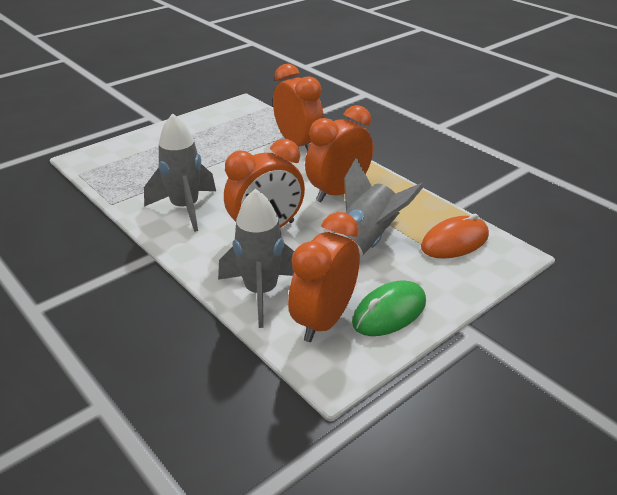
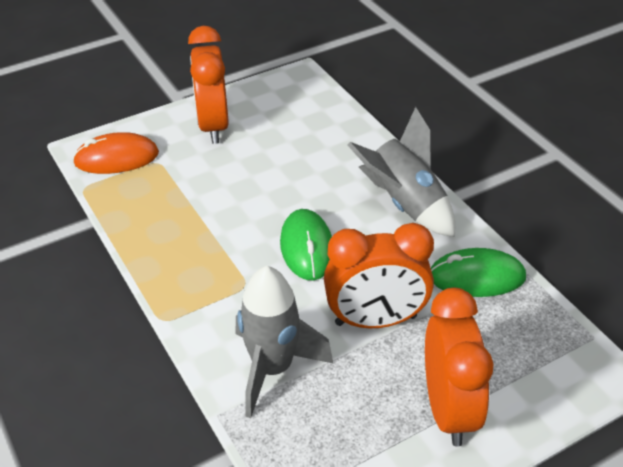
green mouse: [352,280,426,336] = 1 -> [280,209,332,280] [431,248,526,297] = 2
grey rocket: [144,113,216,232] [218,189,294,328] [334,157,425,257] = 3 -> [236,266,334,418] [348,107,455,237] = 2
orange clock: [224,139,305,228] [273,64,324,151] [288,212,360,342] [305,105,373,202] = 4 -> [188,26,229,144] [324,223,434,328] [425,288,493,447] = 3

